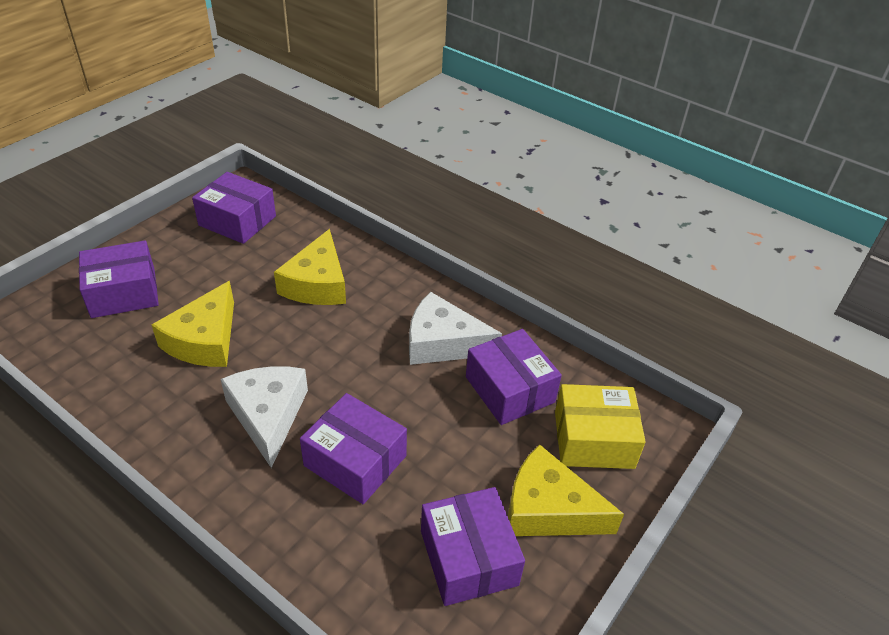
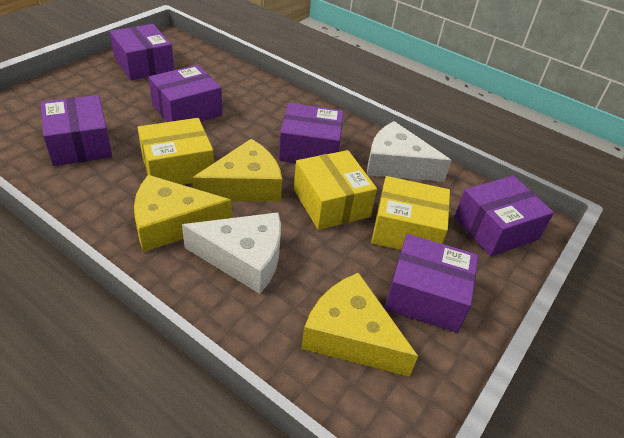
purple box: [79,241,159,318] [192,172,276,244] [300,393,407,504] [421,487,525,606] [466,329,562,425] = 5 -> [41,95,112,166] [110,24,174,80] [149,65,222,122] [279,103,344,163] [384,234,478,333] [454,176,554,257] = 6
yellow box: [555,384,646,469] = 1 -> [138,118,214,185] [294,150,377,230] [371,176,450,250] = 3

